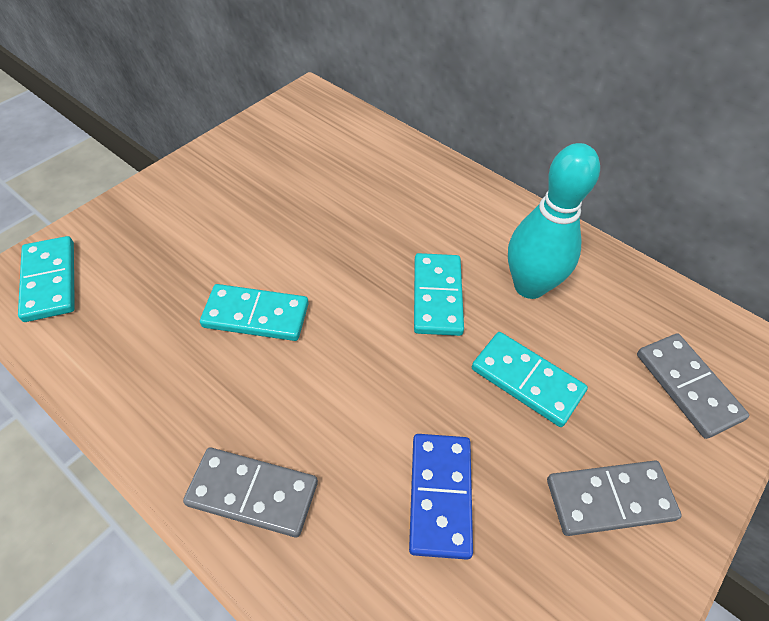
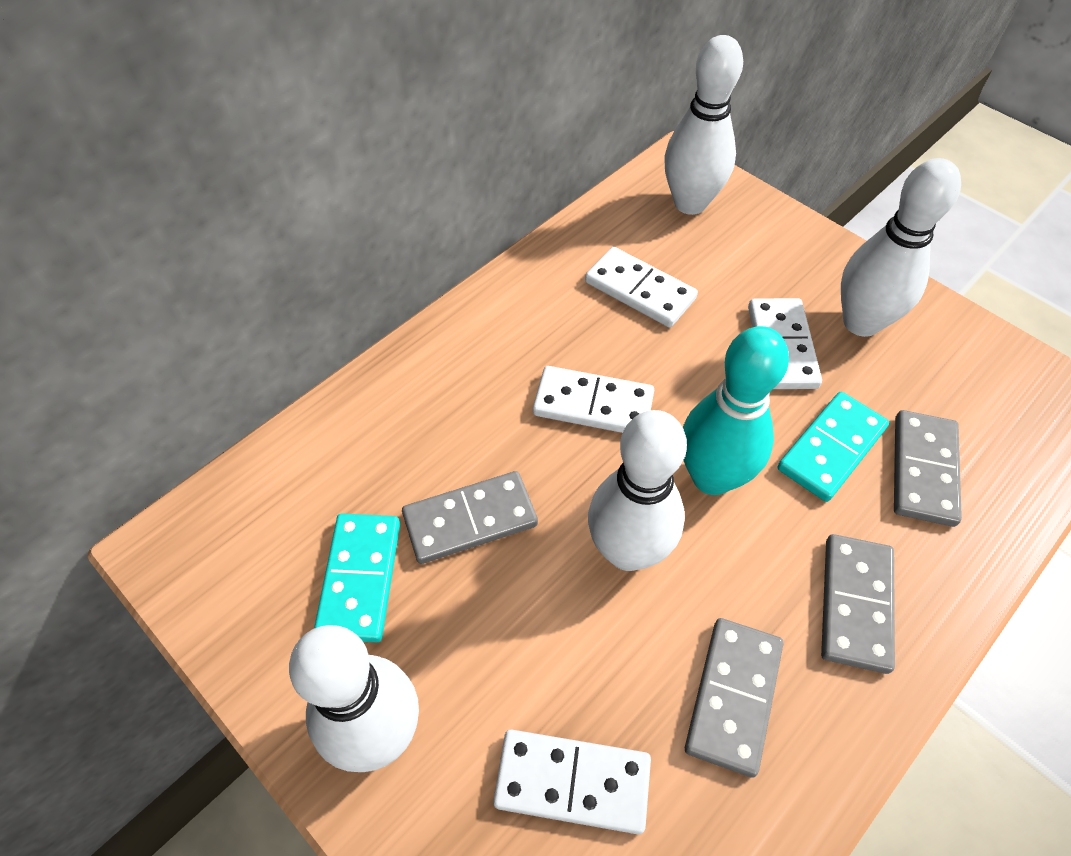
blue domino: [409,434,473,560] = 1 -> none = 0
grey domino: [183,447,318,537] [547,461,682,536] [637,333,750,439] = 3 -> [402,471,538,564] [685,618,783,778] [821,534,895,674] [894,410,962,527] = 4
turquoise domino: [18,236,75,322] [200,284,309,341] [414,253,464,336] [472,332,588,427] = 4 -> [314,514,400,642] [777,392,889,502] = 2
white bowling pin: none = 0 -> [289,625,419,772] [588,410,687,571] [664,35,743,215] [841,158,961,337] = 4
white domino: none = 0 -> [493,729,651,834] [533,366,654,433] [585,247,698,328] [748,298,822,389] = 4

